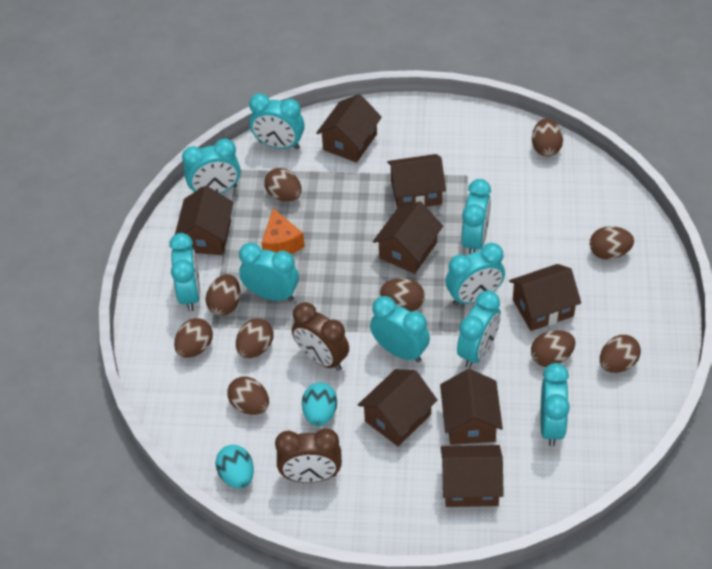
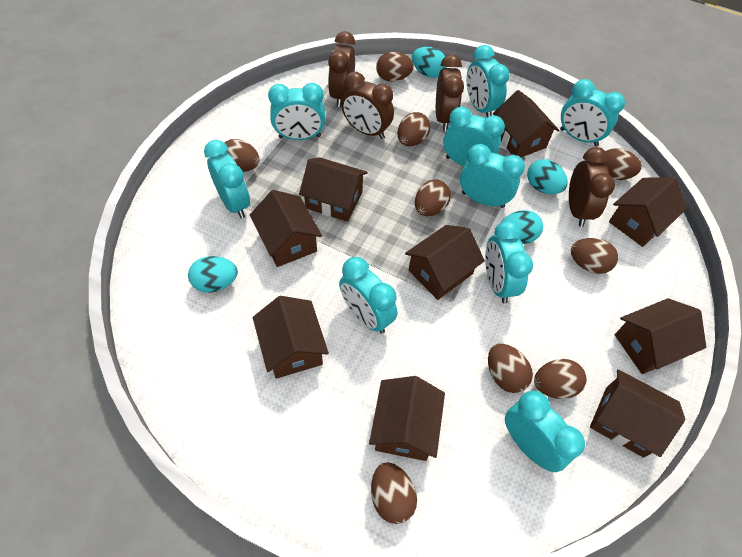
brown clock: [275,428,342,483] [292,302,349,371] = 2 -> [328,31,355,107] [341,72,394,139] [436,54,464,131] [569,147,615,227] = 4
brown egg: [174,318,213,358] [206,274,241,316] [227,376,269,415] [236,318,274,358] [264,168,302,202] [380,278,425,312] [531,330,575,367] [532,118,563,157] [590,226,634,260] [600,335,641,373] = 10 -> [224,139,259,172] [371,462,417,524] [376,52,414,82] [398,112,430,146] [415,179,451,216] [488,344,533,393] [534,359,586,399] [571,238,618,274] [604,148,642,180] = 9
brown house: [175,186,234,255] [316,94,382,163] [358,369,438,446] [373,201,443,274] [387,154,446,208] [440,369,503,445] [441,445,504,507] [509,264,581,331] = 8 -> [250,190,322,267] [253,296,329,379] [299,157,368,222] [369,376,445,461] [405,225,485,300] [493,90,559,157] [590,369,685,458] [609,177,687,247] [615,298,706,374] = 9
orange cheese: [261,208,305,254] = 1 -> none = 0
turquoise egg: [215,445,254,489] [302,382,337,426] = 2 -> [188,256,238,293] [412,47,447,78] [502,210,543,244] [527,159,568,194] = 4

